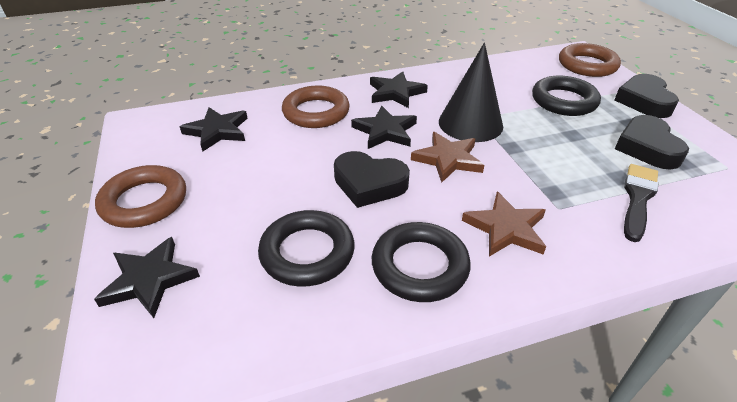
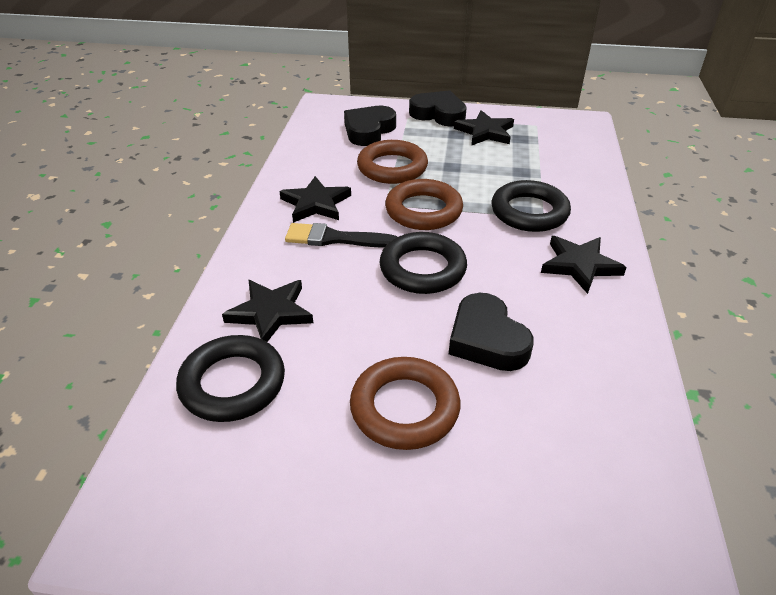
black cone: [439,42,503,142] = 1 -> none = 0
brown star: [411,132,484,183] [462,192,546,257] = 2 -> none = 0

